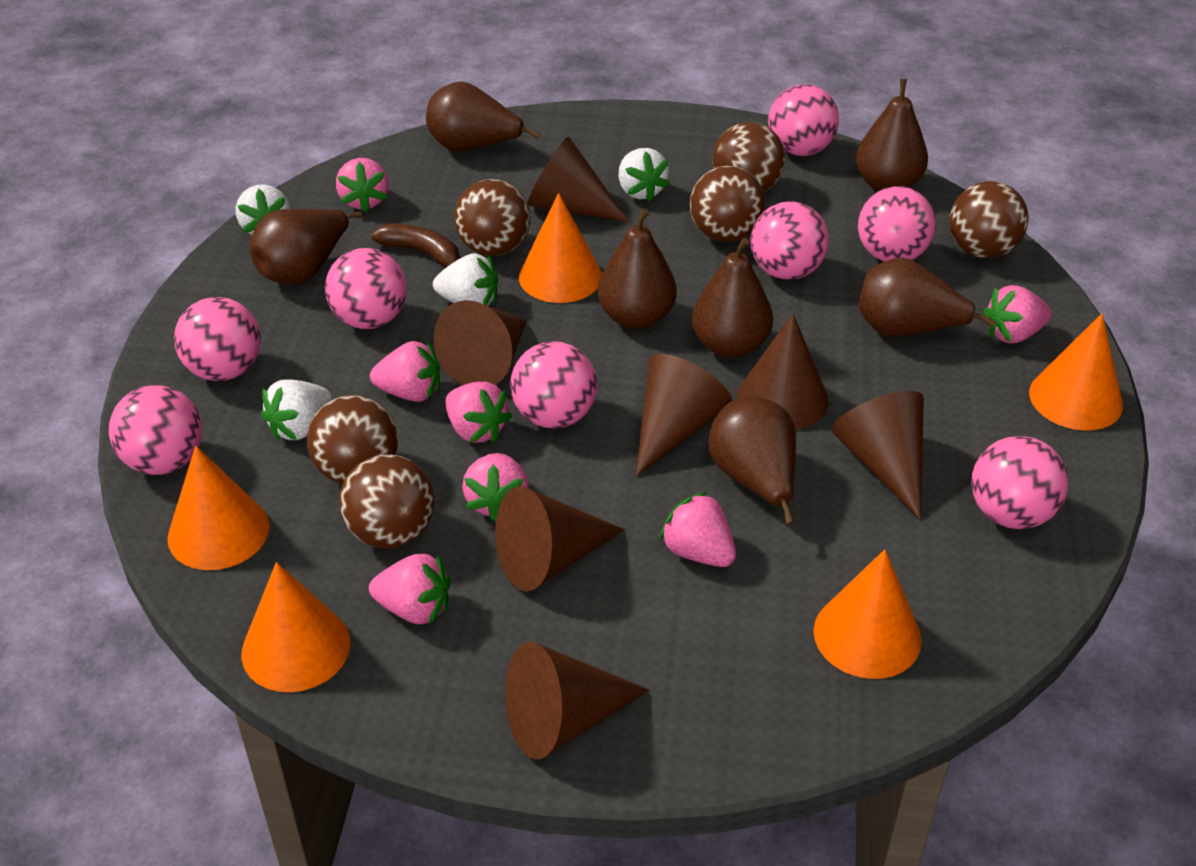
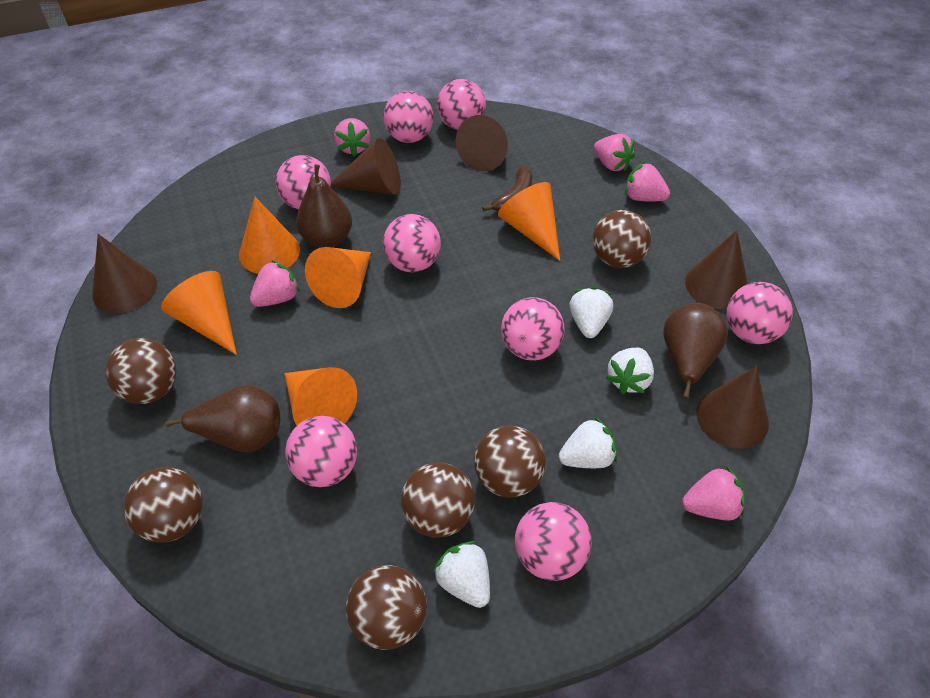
brown cone: [434,300,527,386] [495,486,625,591] [505,642,650,759] [528,137,630,222] [636,354,732,476] [737,313,829,430] [832,391,924,520] = 7 -> [92,234,157,313] [331,138,401,195] [456,115,508,171] [685,230,748,309] [696,366,769,449] = 5
brown pear: [250,209,362,285] [426,81,541,152] [598,209,677,329] [692,238,773,358] [709,396,796,525] [856,79,928,191] [859,258,996,337] = 7 -> [165,384,280,452] [296,164,352,248] [663,303,728,398] = 3
pink strawberry: [336,158,389,212] [369,554,450,625] [370,341,440,402] [445,382,512,443] [462,453,529,522] [660,492,736,567] [983,285,1052,344] = 7 -> [250,260,300,307] [334,118,370,157] [594,134,635,171] [625,162,670,202] [682,466,745,520] = 5

